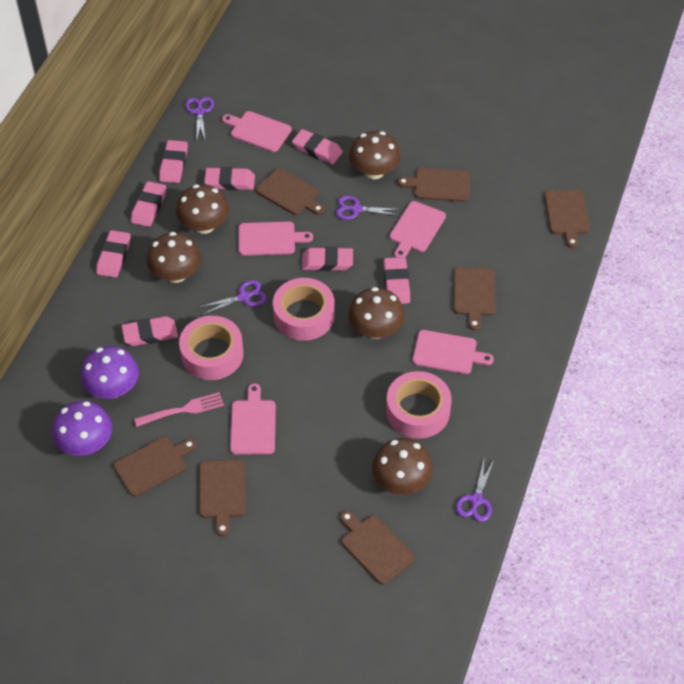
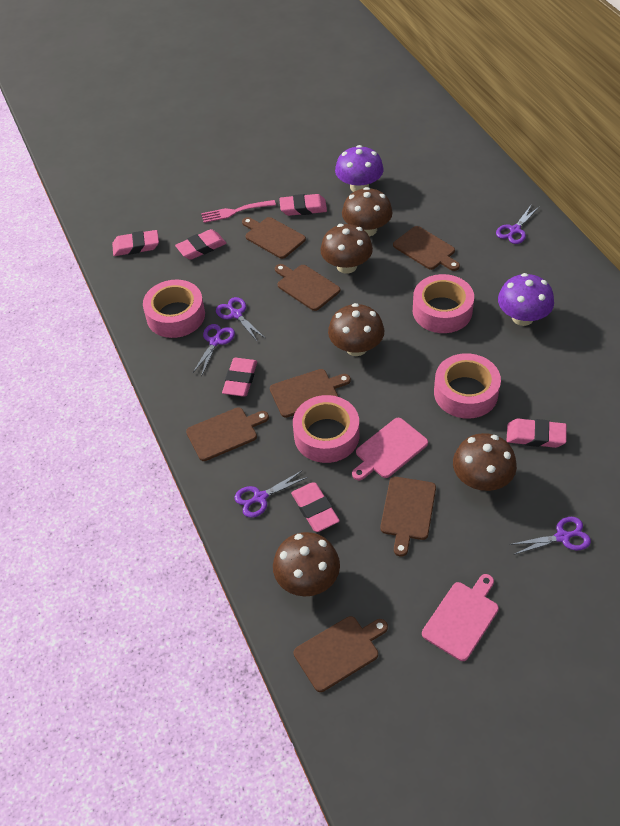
pink cutting board: [222,111,292,152] [230,383,276,455] [239,222,313,256] [389,201,446,258] [412,330,494,374] = 5 -> [352,418,428,480] [422,574,499,661] = 2
pink eraser: [96,230,131,278] [122,316,178,346] [131,181,166,227] [159,140,188,183] [204,167,255,190] [292,129,343,164] [302,247,353,271] [384,257,410,304] = 8 -> [112,230,159,256] [175,229,226,260] [222,358,257,396] [279,194,327,216] [291,482,340,532] [507,419,567,448] = 6
pink tape: [179,316,244,380] [273,278,335,341] [386,371,452,439] = 3 -> [143,280,205,338] [293,395,359,463] [413,274,474,333] [434,353,501,419] = 4
purple scissors: [185,97,214,140] [200,280,267,315] [336,196,401,220] [456,460,494,522] = 4 -> [192,324,235,376] [216,297,265,342] [235,470,308,518] [496,205,539,244] [509,517,591,555] = 5

